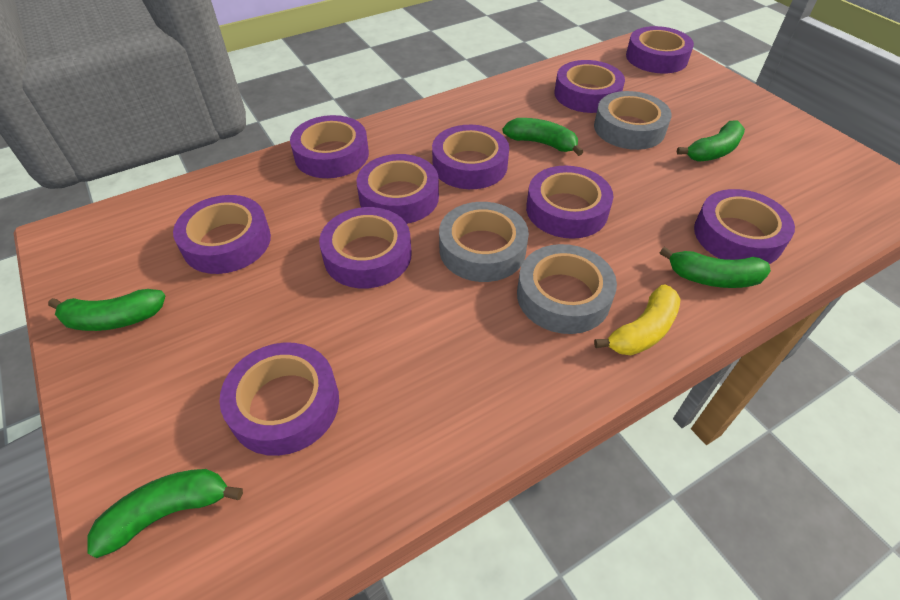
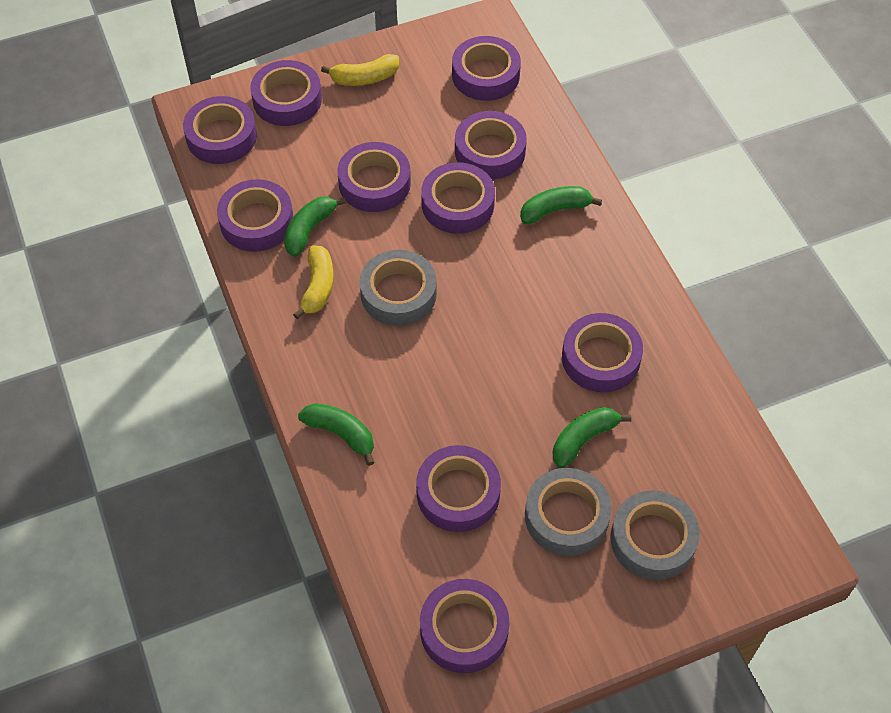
green banana: [48,289,165,331] [87,469,243,558] [503,118,583,156] [660,247,771,288] [677,120,745,162] = 5 -> [284,196,346,257] [298,403,375,466] [520,186,602,224] [552,407,631,468] = 4
yellow banana: [594,285,680,355] = 1 -> [293,245,334,319] [321,54,399,86] = 2

